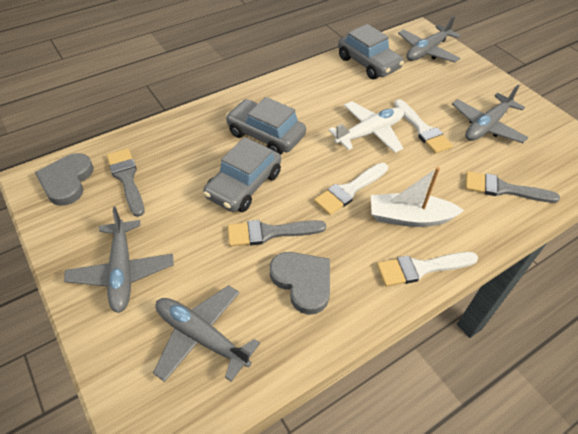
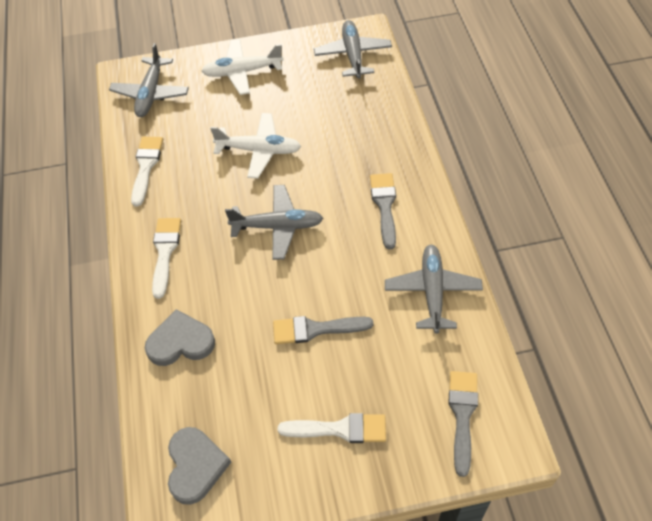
grey car: [203,137,281,212] [226,97,306,155] [338,24,404,80] = 3 -> none = 0
white boat: [371,167,464,227] = 1 -> none = 0
white plane: [328,101,404,153] = 1 -> [202,39,283,95] [210,113,301,179] = 2

